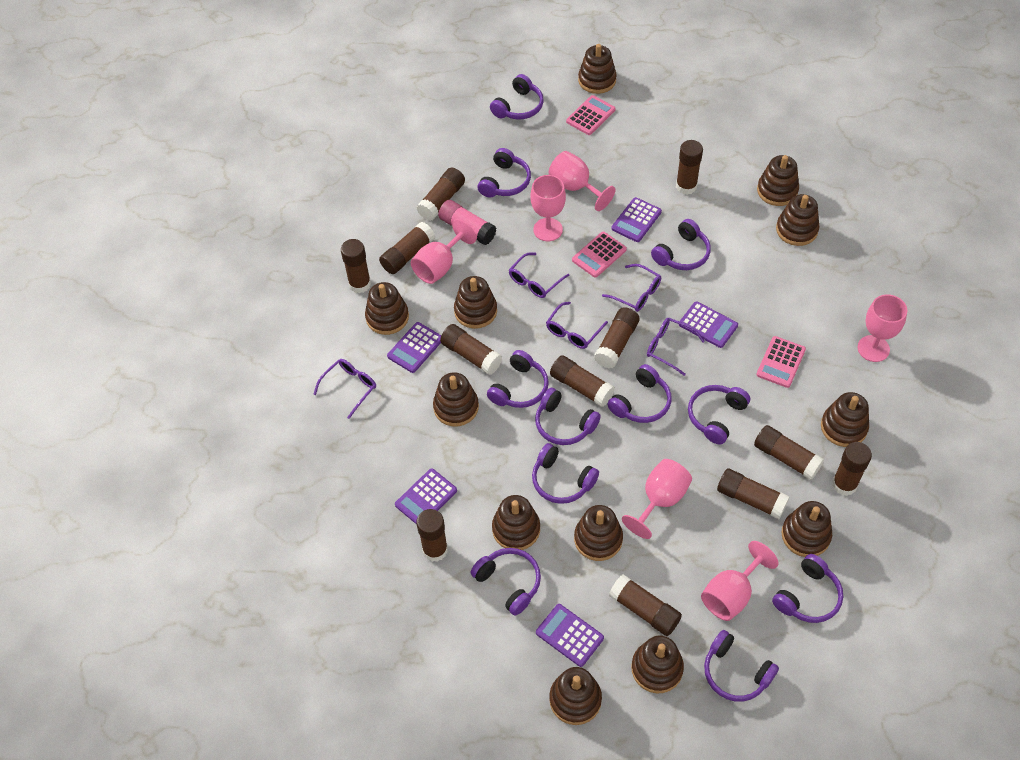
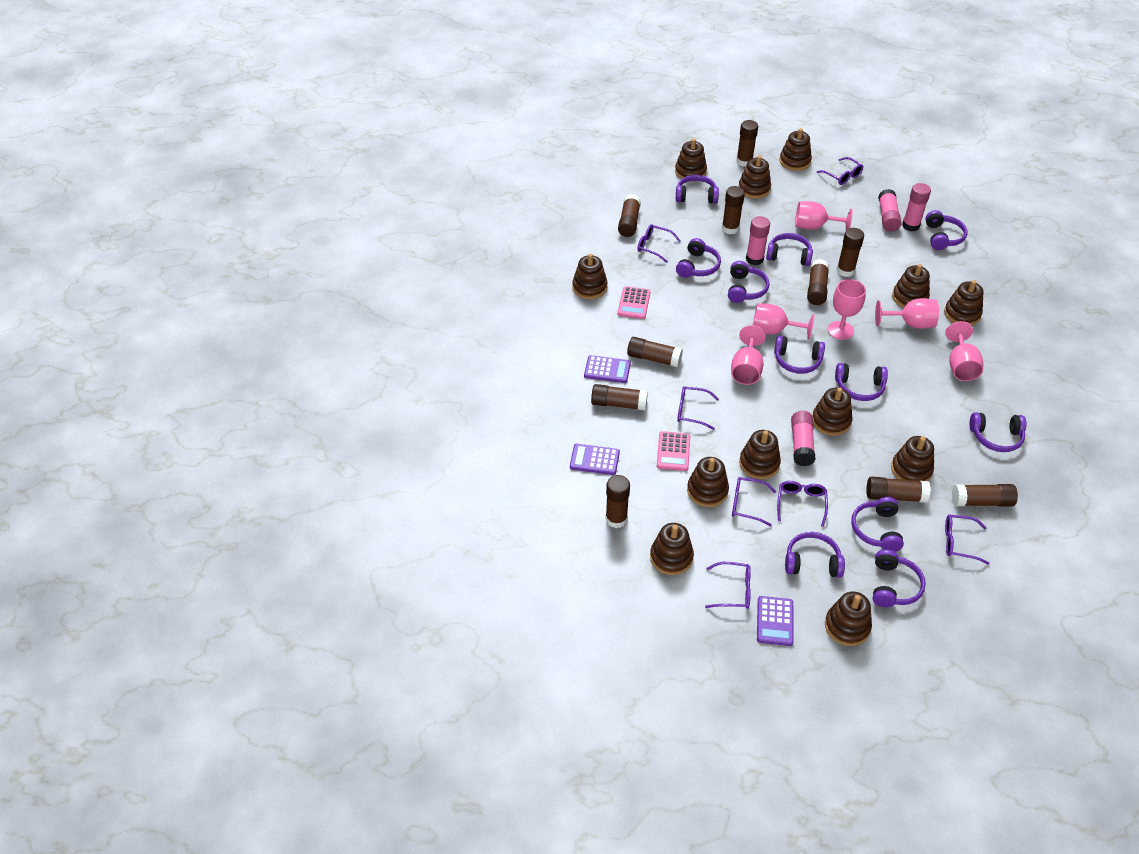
brown glue stick: [341,239,371,293] [379,222,435,274] [416,509,448,562] [417,168,465,221] [440,324,502,375] [550,355,615,407] [594,307,640,369] [609,574,682,636] [676,140,703,195] [717,468,790,519] [754,425,824,480] [832,442,872,496] = 12 -> [591,384,648,410] [606,475,630,528] [618,194,641,237] [627,337,683,367] [722,186,745,234] [736,120,758,167] [807,259,829,305] [837,228,864,277] [866,477,931,503] [952,484,1018,507] = 10
pink calculator: [566,95,616,135] [572,232,627,278] [756,336,806,388] = 3 -> [618,286,651,319] [657,431,690,471] = 2
pink glue stick: [438,200,496,245] = 1 -> [746,216,770,265] [791,411,816,466] [878,189,902,232] [902,183,931,231] = 4
purple calculator: [387,322,441,373] [395,468,457,525] [536,604,604,667] [611,197,662,242] [679,301,738,348] = 5 -> [570,444,620,475] [584,355,631,383] [757,596,793,646] = 3
purple glasses: [313,359,376,419] [509,252,570,298] [546,302,608,349] [602,264,661,312] [647,318,705,376] = 5 -> [637,224,680,263] [677,386,719,430] [705,562,751,609] [732,477,776,526] [777,481,828,527] [816,157,863,185] [945,515,990,565] = 7

